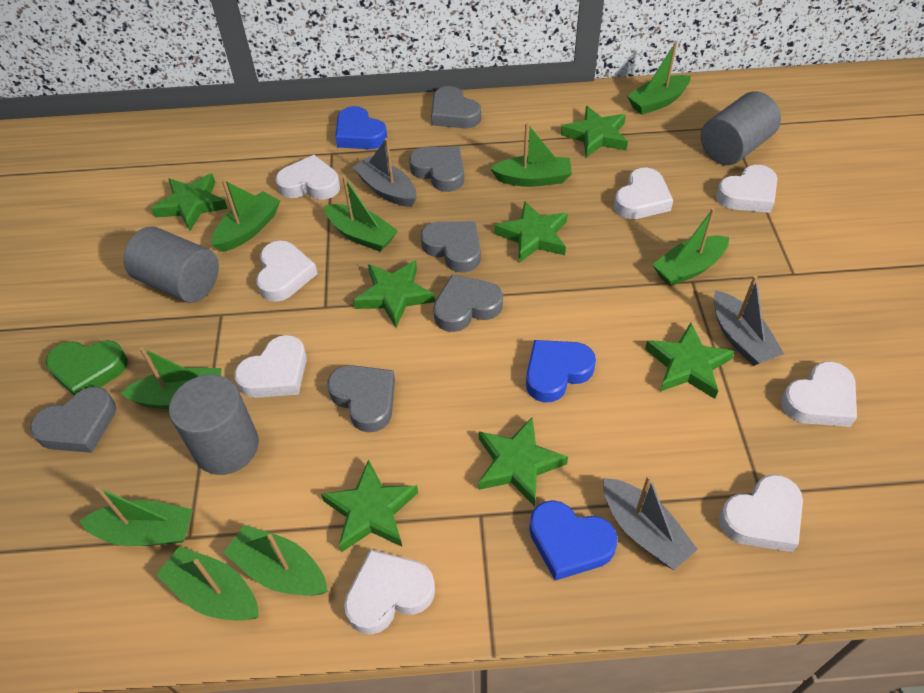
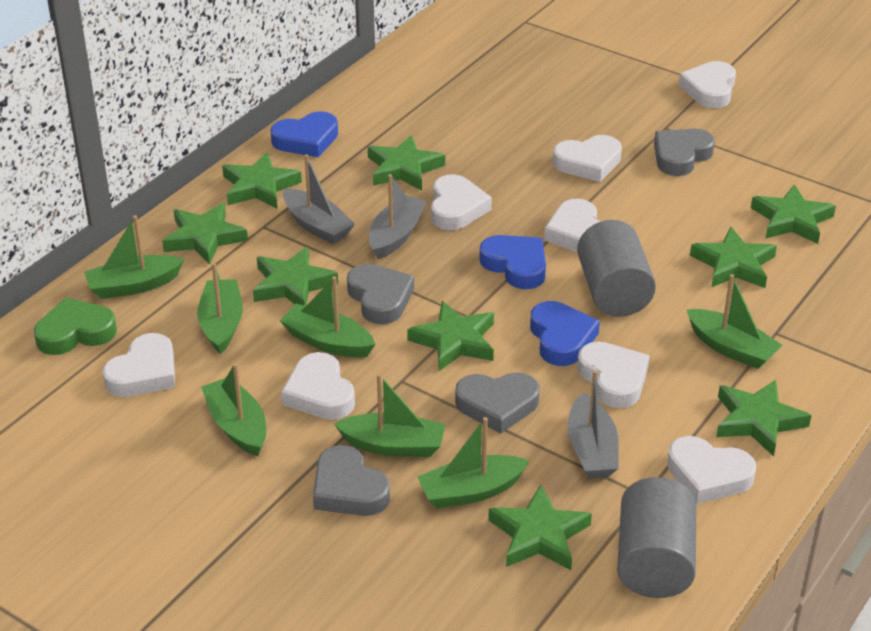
green boat: [80,487,193,546] [120,347,221,409] [156,546,259,621] [211,179,280,252] [223,525,328,596] [324,175,398,252] [490,123,572,187] [627,42,691,115] [652,208,729,286] = 9 -> [84,215,184,299] [197,263,243,354] [201,363,266,456] [279,276,376,358] [334,374,445,457] [417,417,529,508] [687,274,783,369] = 7
green star: [151,173,228,231] [321,459,418,553] [353,260,435,327] [478,417,568,507] [495,201,568,263] [561,106,628,158] [645,323,735,399] = 7 -> [162,203,248,265] [222,152,302,209] [253,247,338,306] [368,135,445,191] [407,301,494,371] [488,485,592,570] [690,227,777,288] [716,380,812,456] [751,184,836,244] = 9
grey cylinder: [124,226,219,303] [169,375,259,475] [701,91,781,165] = 3 -> [577,220,656,317] [617,477,696,598] = 2
grey heart: [30,387,116,453] [327,365,395,433] [409,147,464,192] [421,221,481,273] [431,86,481,129] [433,275,503,332] = 6 -> [313,445,390,516] [347,264,414,324] [455,372,540,434] [654,129,715,176] = 4

